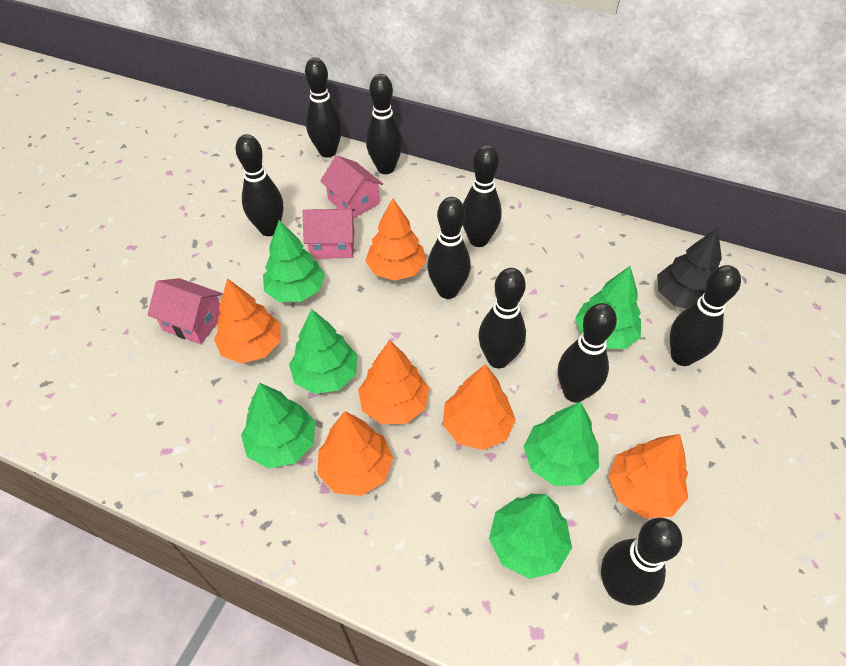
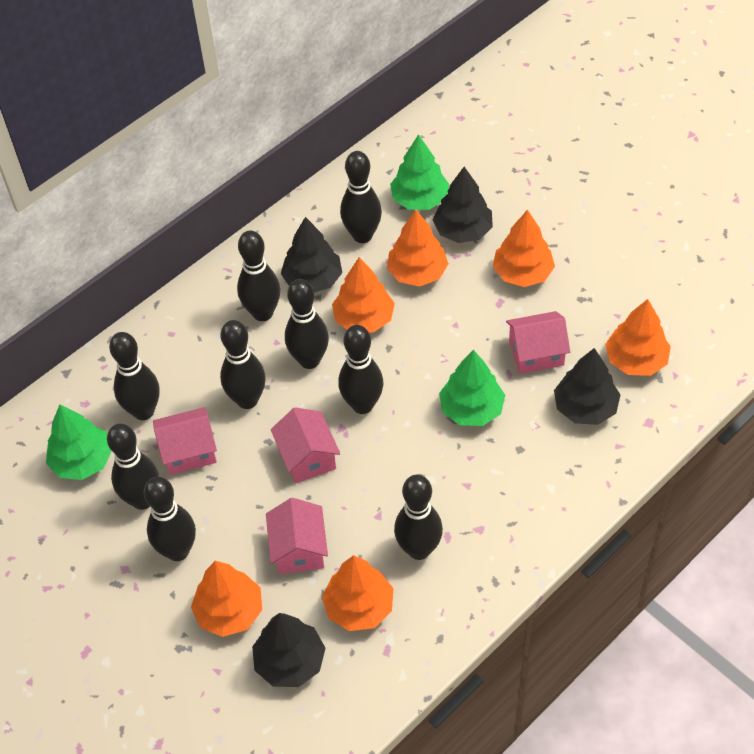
black tree: [657,228,722,309] = 1 -> [252,613,326,687] [281,217,342,293] [433,167,493,243] [554,348,620,425] = 4
green tree: [241,383,315,468] [263,220,325,302] [289,309,358,394] [489,494,572,579] [524,402,599,486] [575,266,641,349] = 6 -> [46,405,112,480] [390,134,450,210] [439,350,505,426] = 3
pink house: [148,278,223,344] [303,209,355,259] [320,155,383,219] = 3 -> [153,407,217,475] [266,498,328,574] [271,407,340,483] [506,311,570,374] = 4

